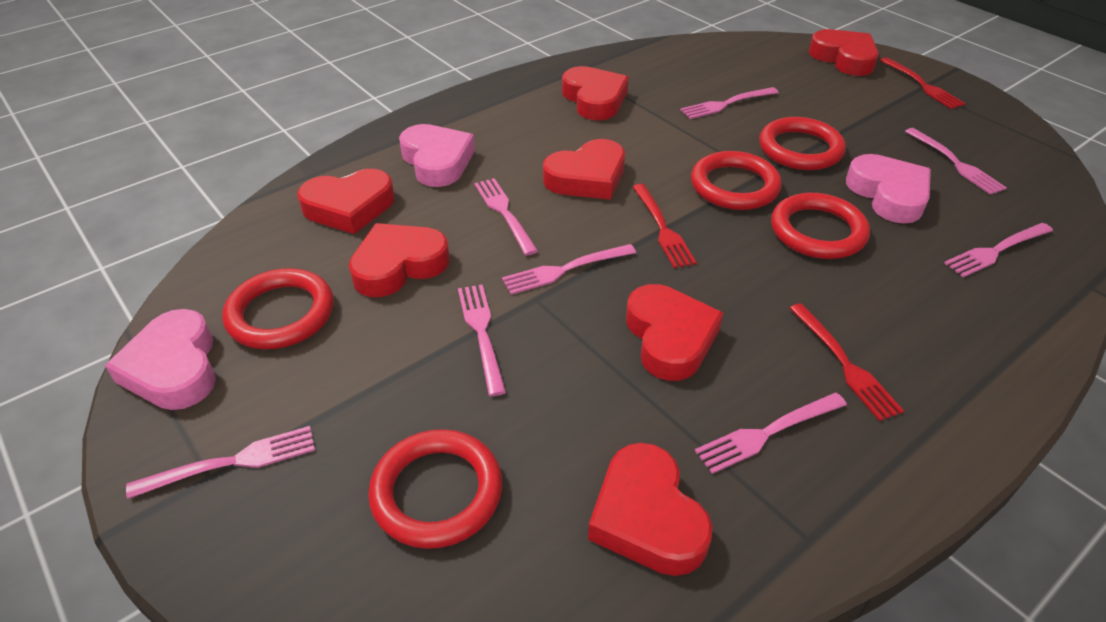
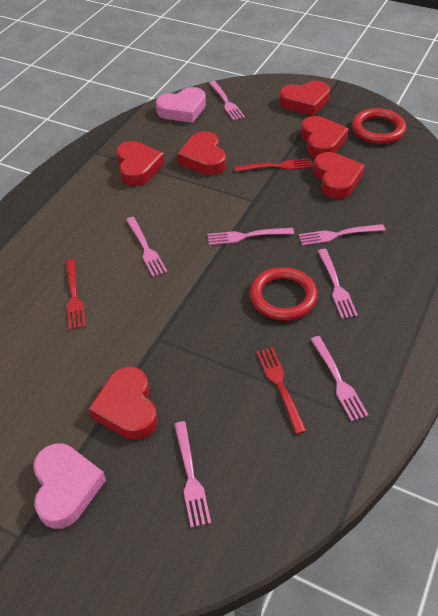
pink fork: [126,426,315,499] [458,285,506,396] [474,178,538,256] [502,244,636,295] [680,87,779,119] [695,393,847,474] [905,128,1007,195] [944,223,1053,277] = 8 -> [126,217,167,277] [174,421,211,528] [207,228,294,245] [209,81,245,121] [299,224,385,246] [310,336,369,422] [318,249,358,319] = 7
pink heart: [105,309,216,410] [399,124,475,187] [846,154,931,224] = 3 -> [33,443,106,529] [156,87,206,123] = 2
red heart: [297,169,395,234] [349,223,450,297] [543,139,625,200] [562,66,629,120] [588,443,713,576] [626,284,723,381] [809,29,879,76] = 7 -> [89,367,157,440] [116,141,165,186] [177,131,226,175] [279,81,330,116] [301,116,349,158] [313,152,365,199] = 6
red ring: [222,268,334,349] [368,429,502,549] [691,151,782,210] [759,117,846,170] [771,193,870,259] = 5 -> [250,267,318,321] [352,108,406,144] = 2

